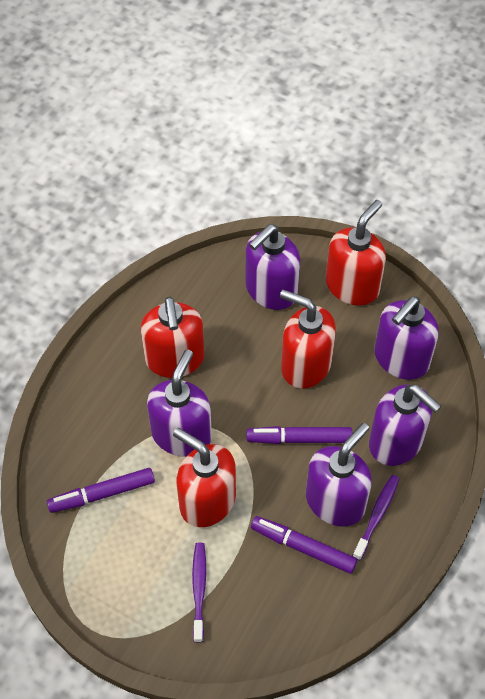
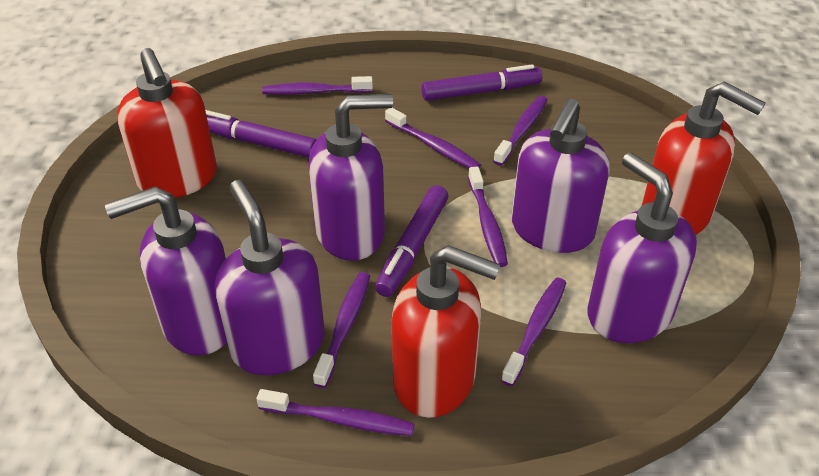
purple toothbrush: [192,542,206,643] [353,475,399,561] = 2 -> [257,389,414,436] [262,76,373,95] [313,272,370,388] [385,108,481,168] [468,166,508,267] [493,96,547,166] [501,278,566,386] = 7
red soap dispenser: [141,297,204,378] [173,428,236,527] [280,290,336,389] [326,200,386,306] = 4 -> [117,48,217,198] [392,245,501,418] [642,81,766,235] = 3

